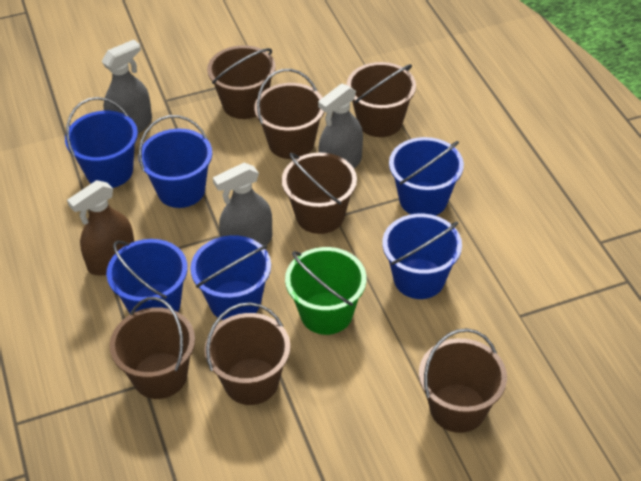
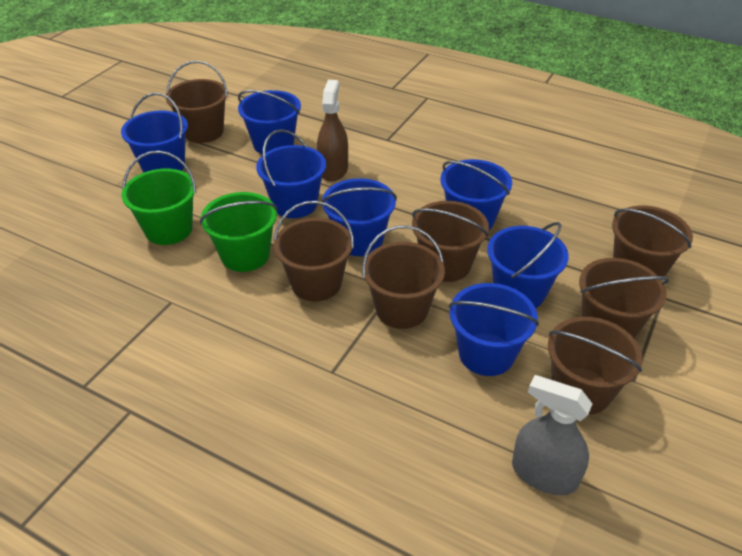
blue bucket: [65,97,138,188] [107,239,188,313] [139,115,212,208] [190,235,271,320] [382,214,462,299] [389,137,464,216] = 6 -> [121,93,188,173] [238,90,301,155] [256,129,326,218] [322,178,397,256] [440,159,512,230] [449,283,539,376] [487,222,569,308] = 7
green bucket: [285,247,367,335] = 1 -> [121,151,196,245] [200,192,278,272] = 2
grey spray bottle: [101,40,152,133] [213,163,272,246] [318,83,363,169] = 3 -> [512,375,592,495] = 1

